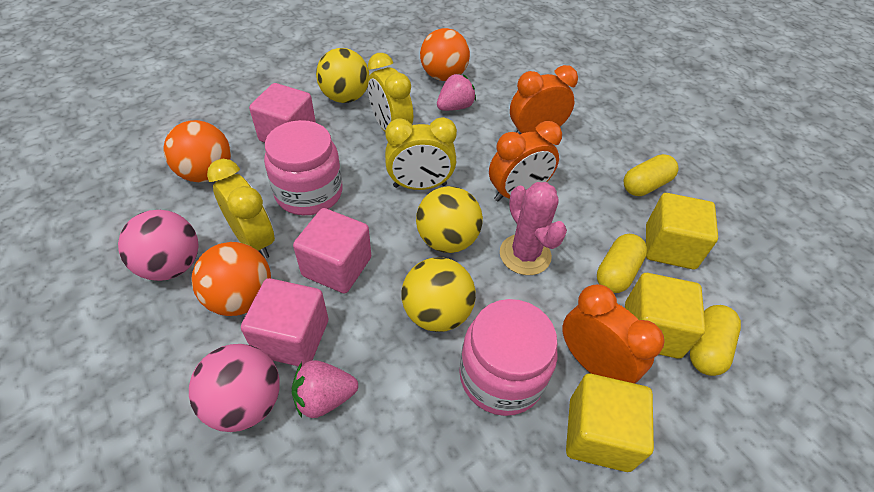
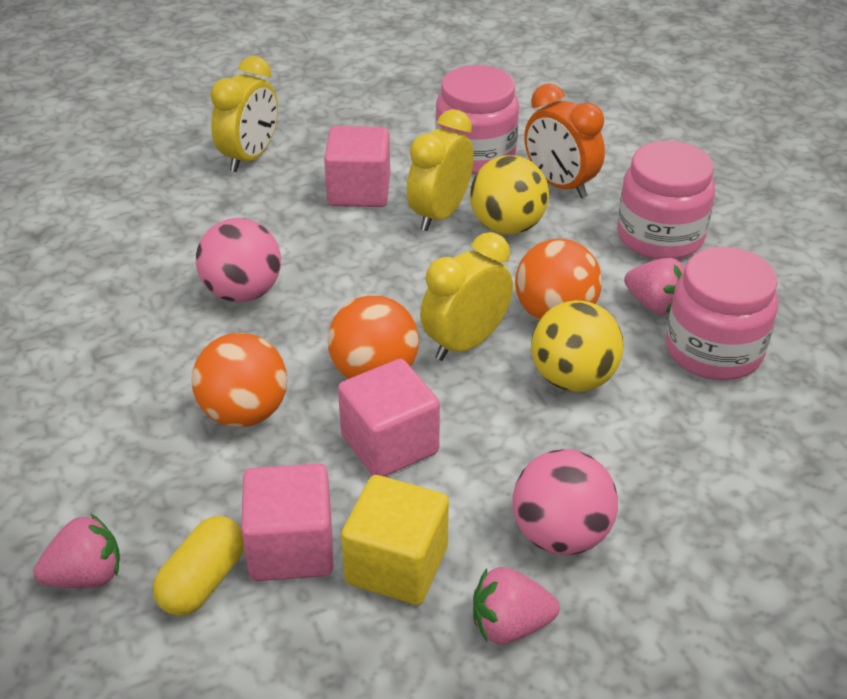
orange clock: [489,121,562,202] [510,65,578,134] [562,284,665,383] = 3 -> [524,84,605,198] = 1
pink cactus: [500,182,567,275] = 1 -> none = 0
pink jar: [264,120,342,215] [459,299,558,416] = 2 -> [435,65,519,174] [617,141,715,259] [666,247,778,380] = 3
pink strawberry: [292,360,358,418] [437,74,476,111] = 2 -> [33,513,120,588] [473,567,560,645] [624,258,685,315] = 3
yellow ball: [316,48,369,103] [401,257,476,332] [416,186,483,253] = 3 -> [470,155,549,235] [531,300,624,392] = 2
yellow capsule: [597,234,647,293] [624,154,678,196] [690,305,741,376] = 3 -> [153,516,244,616] = 1
yellow cube: [566,374,654,472] [625,273,706,359] [646,193,718,269] = 3 -> [341,475,449,605] = 1

